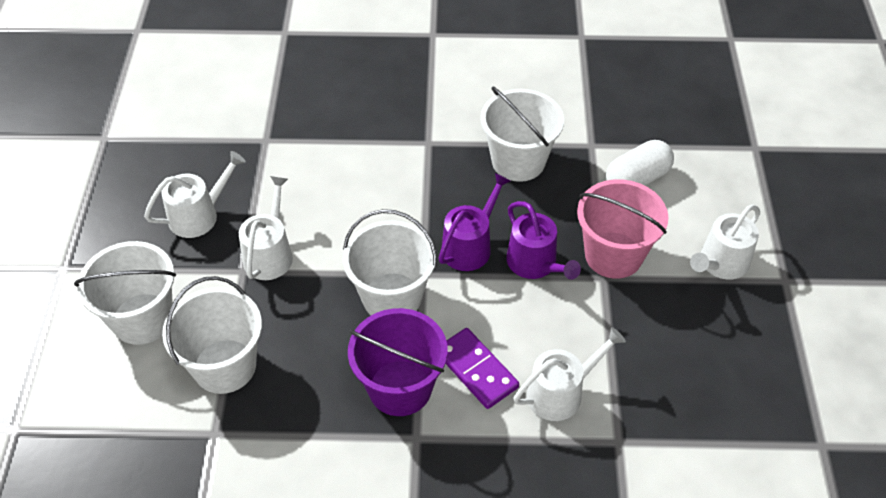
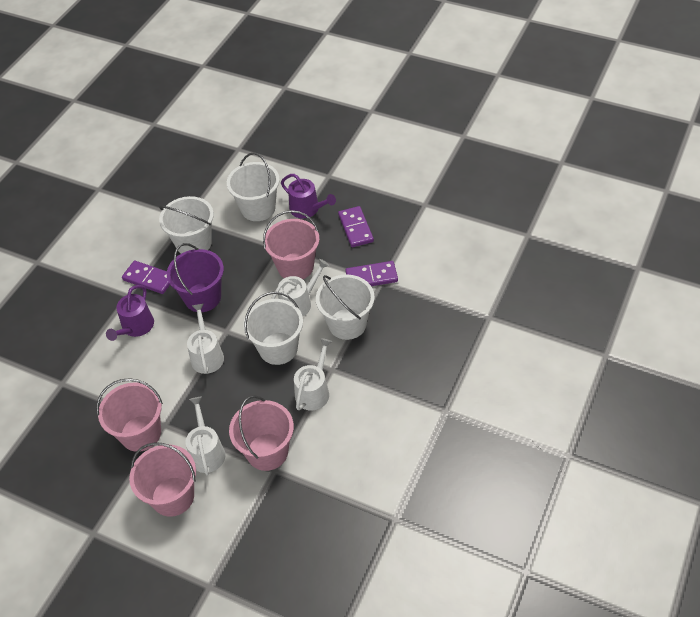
pink bucket: [577,179,669,279] = 1 -> [96,378,163,452] [129,442,196,517] [229,395,294,471] [263,210,319,279] = 4
purple domino: [446,328,519,409] = 1 -> [122,261,170,294] [338,206,374,247] [345,261,398,286] = 3
white capsule: [606,140,674,186] = 1 -> none = 0

